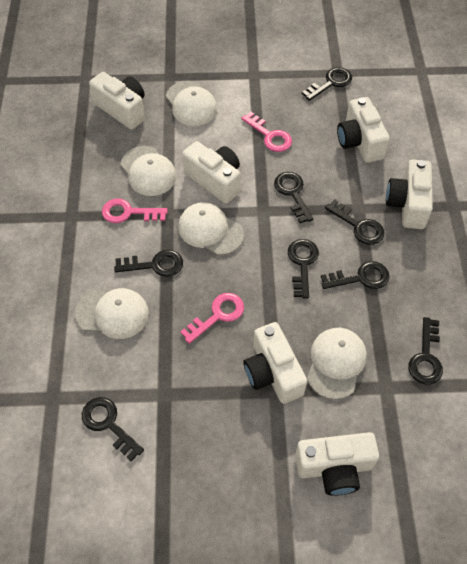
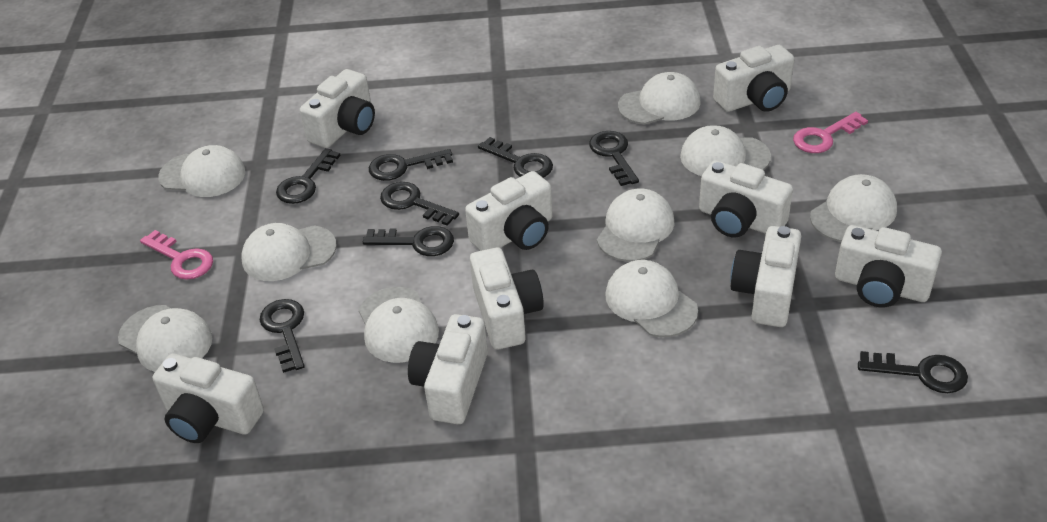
pink key: [102,199,168,223] [180,293,244,344] [241,112,292,152] = 3 -> [140,230,213,280] [793,112,868,153] = 2
white camera: [89,72,145,130] [182,141,240,204] [243,322,307,404] [295,432,379,496] [337,97,390,163] [386,160,433,229] = 6 -> [153,354,264,443] [300,69,375,148] [408,314,488,424] [465,171,552,251] [470,248,544,350] [699,160,793,237] [713,45,794,112] [730,226,801,327] [835,225,942,307] = 9
white cap: [75,288,149,339] [120,146,177,196] [166,81,217,126] [178,202,244,255] [307,328,367,400] = 5 -> [118,305,212,372] [158,145,245,197] [242,223,337,281] [359,287,439,363] [597,189,675,262] [605,260,698,337] [618,72,701,125] [680,125,771,176] [810,174,897,242] = 9

